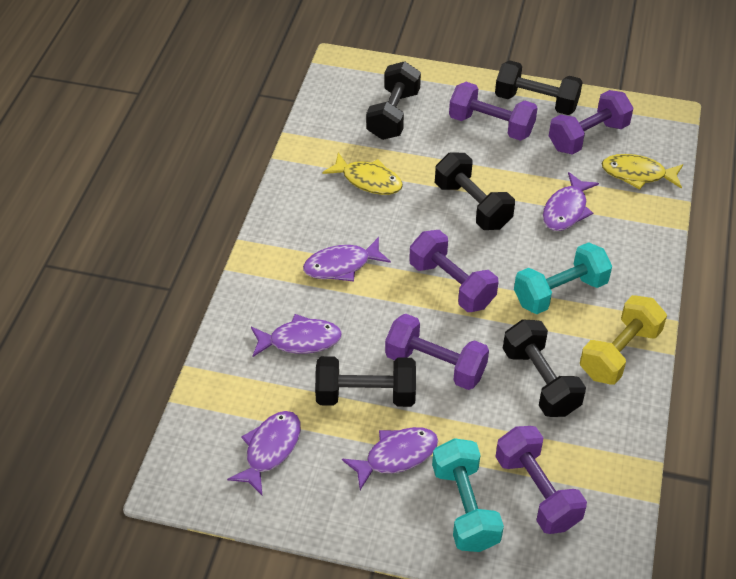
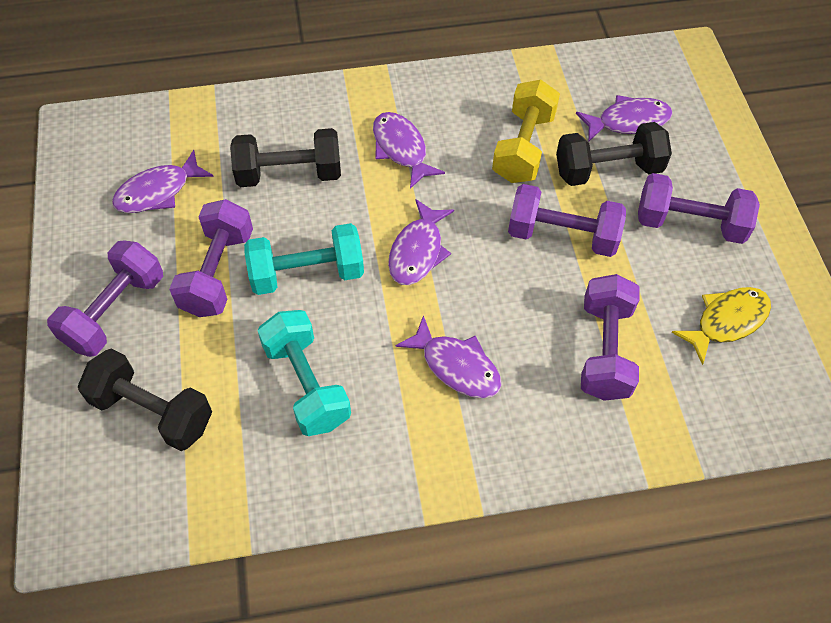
black dumbbell: [315,356,416,407] [366,61,421,140] [435,152,515,230] [495,60,583,115] [503,319,586,417] = 5 -> [78,349,212,451] [230,128,341,187] [556,122,672,186] = 3
yellow fish: [322,152,403,195] [602,154,683,190] = 2 -> [671,287,771,365] = 1

